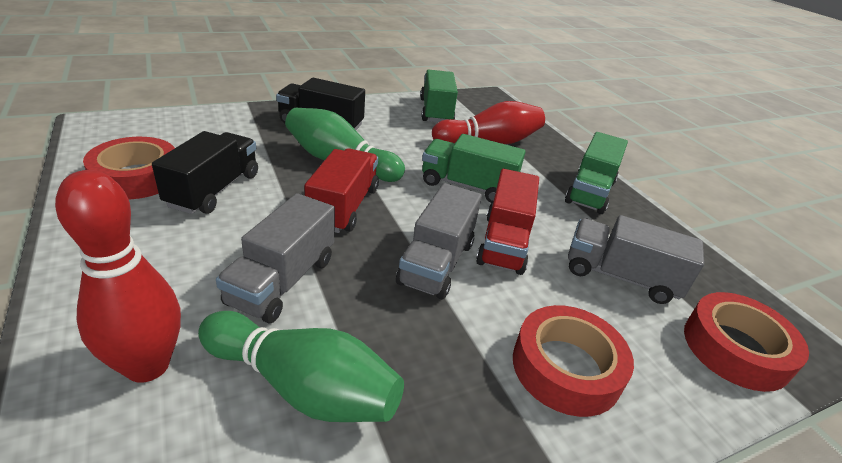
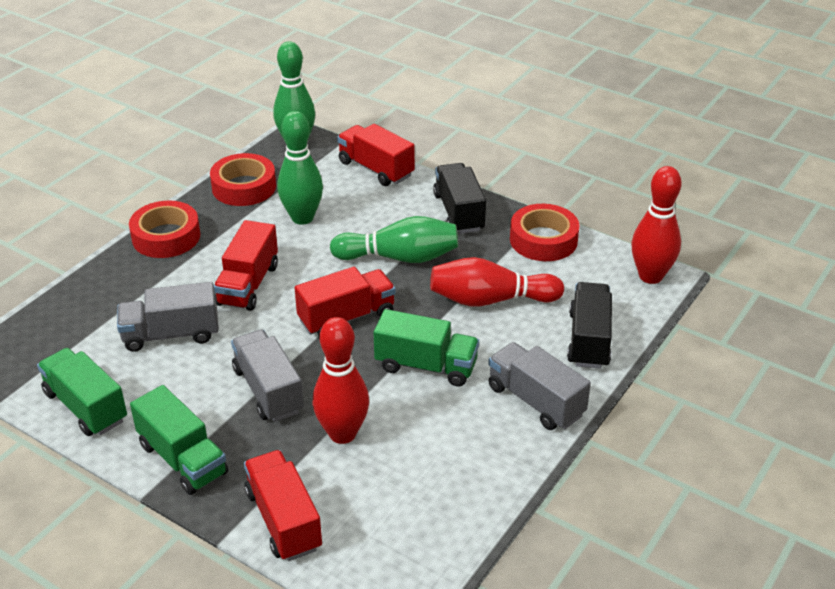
green bowling pin: [198,311,404,422] [285,108,405,182] = 2 -> [273,41,315,143] [277,111,323,225] [330,216,458,263] = 3
red bowling pin: [55,170,181,383] [432,101,545,144] = 2 -> [313,317,369,444] [430,257,564,306] [632,166,682,284] = 3
red truck: [305,148,379,233] [476,169,539,275] = 2 -> [214,220,278,311] [244,450,322,561] [295,267,396,337] [337,124,415,186] = 4

